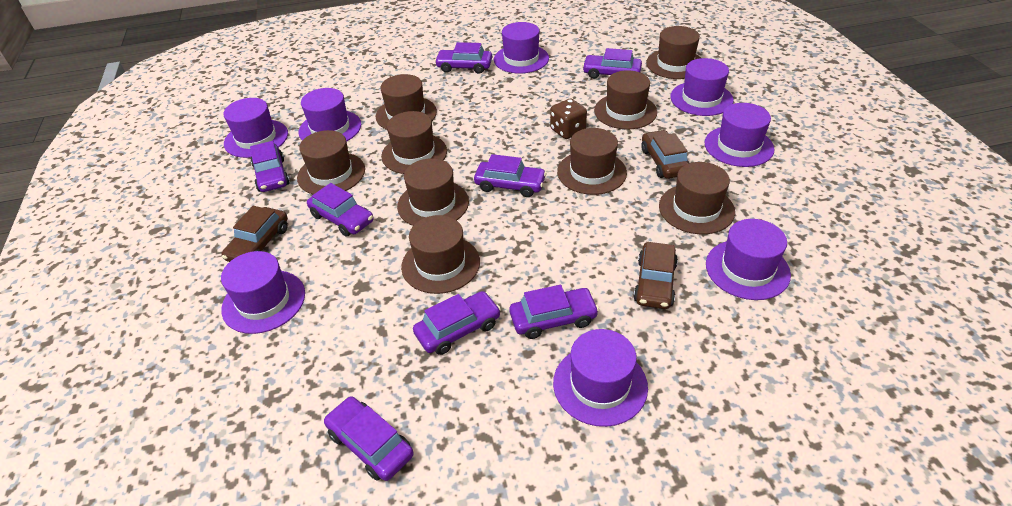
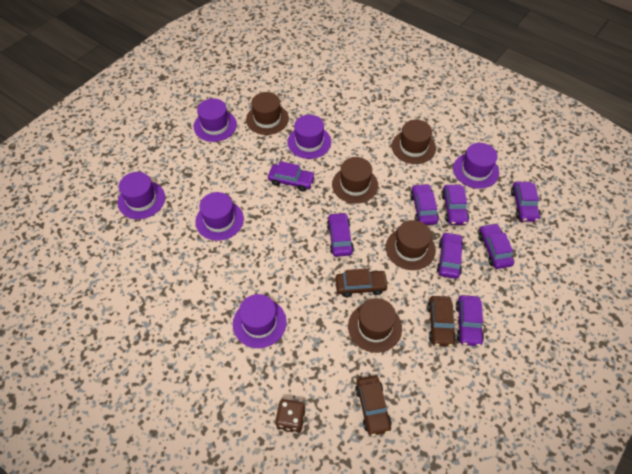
brown hat: [297,130,365,194] [376,74,437,130] [381,111,447,174] [397,158,469,226] [401,215,480,294] [557,128,627,195] [594,70,657,129] [646,26,701,79] [659,162,735,234] = 9 -> [246,92,289,135] [332,157,378,204] [348,298,402,353] [386,220,436,270] [392,120,436,164] = 5
purple hat: [221,251,305,334] [223,98,288,158] [299,88,361,142] [494,22,549,74] [553,329,648,427] [670,58,734,116] [704,103,774,167] [706,219,791,300] = 8 -> [118,172,165,219] [194,98,237,142] [195,192,244,241] [233,294,287,348] [288,115,331,159] [453,143,499,189] = 6

